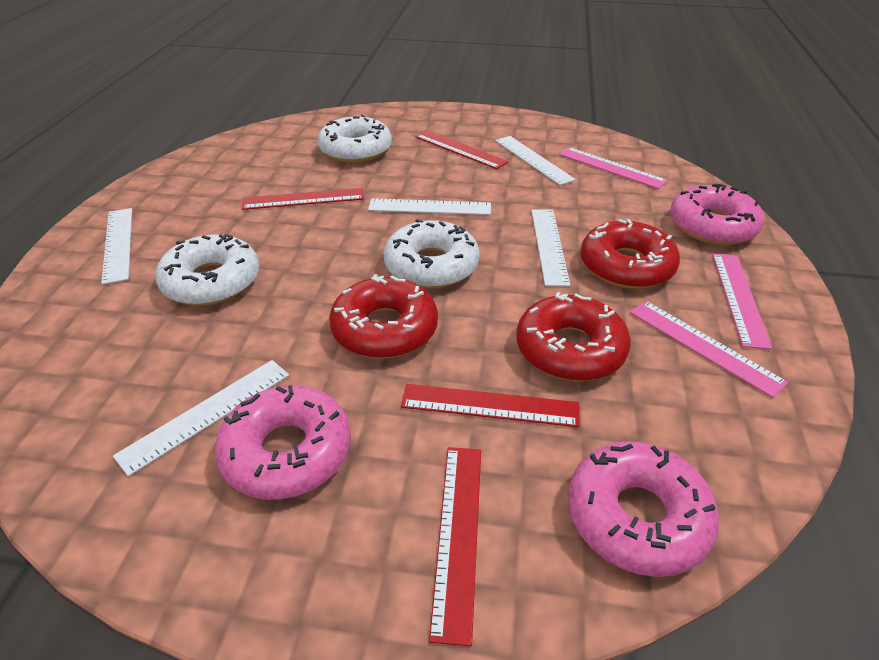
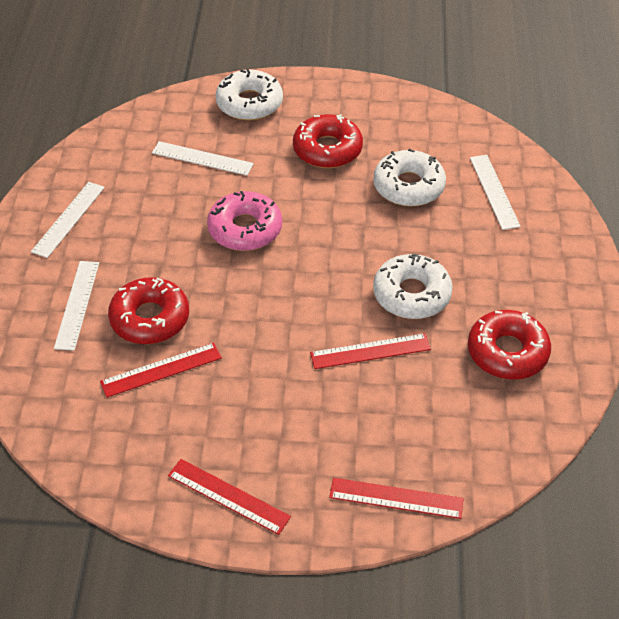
pink donut: [215,385,351,499] [568,441,719,577] [670,184,764,245] = 3 -> [207,191,282,251] = 1
pink ruler: [559,147,668,189] [630,301,788,398] [712,254,772,349] = 3 -> none = 0
white ruler: [101,208,132,285] [113,360,289,477] [368,198,491,215] [495,136,576,185] [531,209,570,287] = 5 -> [31,182,105,258] [54,261,99,351] [152,141,254,176] [470,155,521,230] = 4

